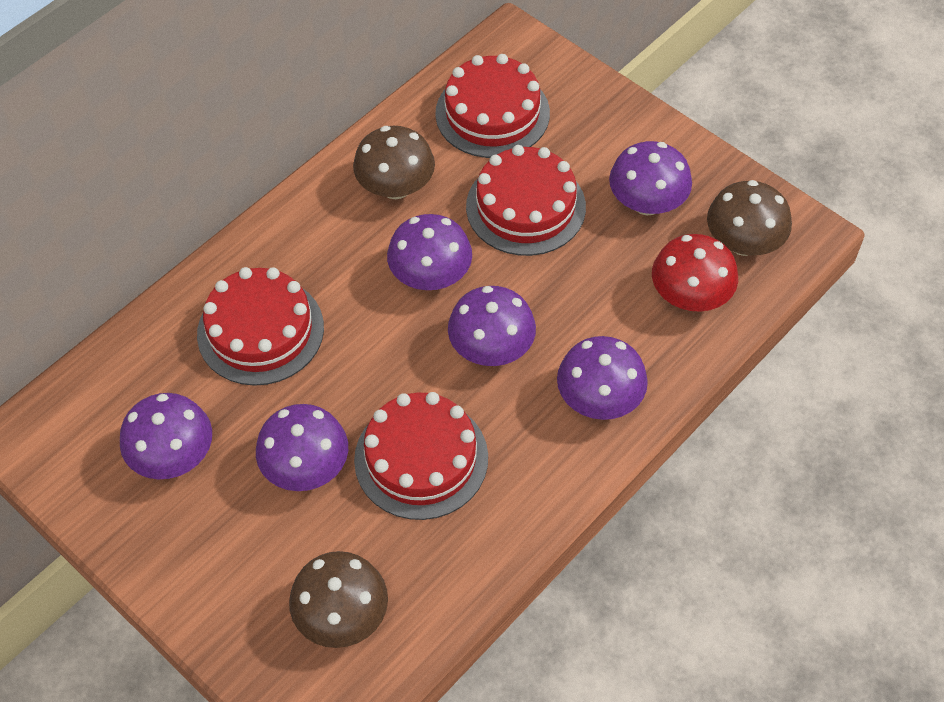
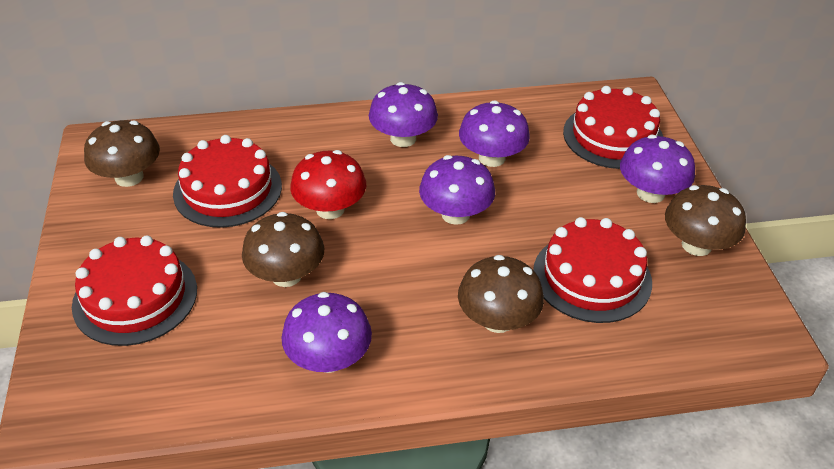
brown mushroom: [289,551,388,648] [353,126,435,199] [707,180,792,256] = 3 -> [84,120,160,187] [242,212,324,287] [458,255,544,333] [665,185,746,256] = 4
purple mushroom: [120,393,212,479] [256,404,348,491] [387,214,472,290] [448,286,536,366] [557,336,648,420] [609,141,692,215] = 6 -> [281,292,372,373] [369,82,438,147] [419,155,495,225] [459,100,530,167] [620,135,695,203] = 5

